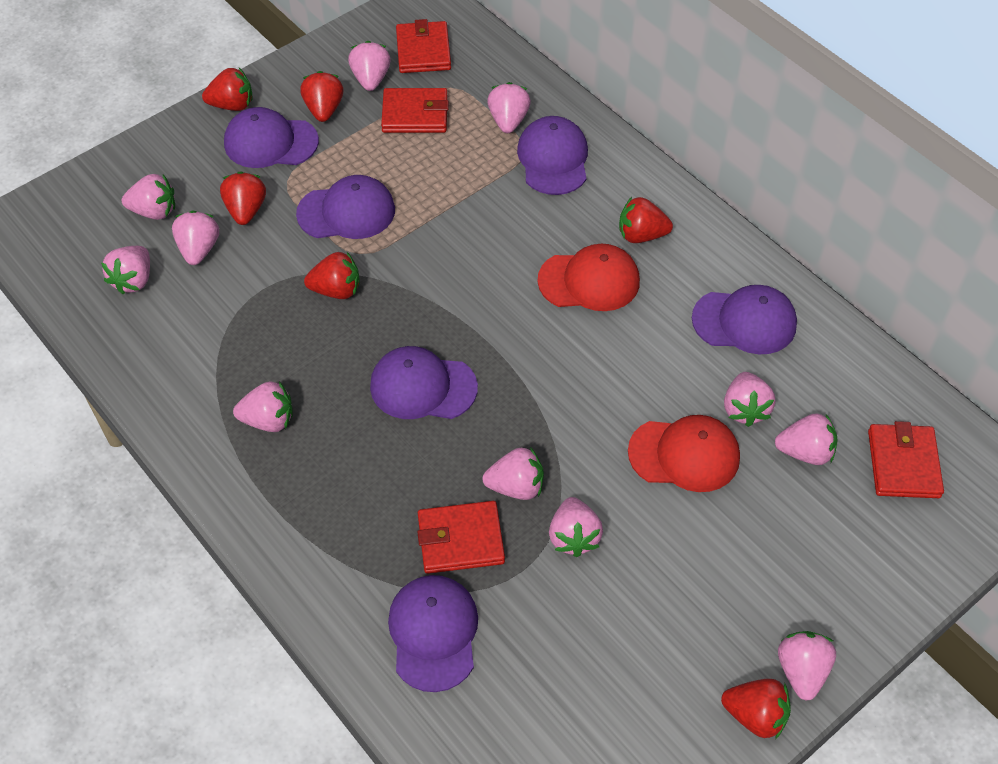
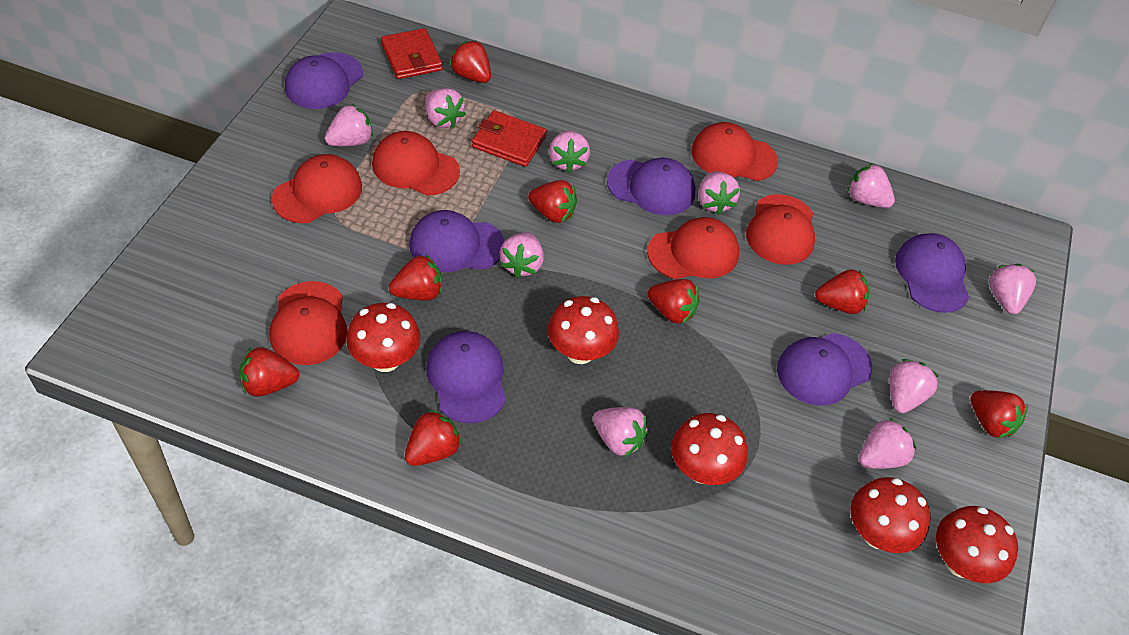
pink strawberry: [101,246,150,294] [122,174,175,220] [172,211,219,265] [233,381,293,432] [348,41,391,91] [483,447,544,500] [487,82,531,133] [549,497,603,557] [724,372,775,427] [775,413,838,465] [778,631,836,701] = 11 -> [325,104,373,146] [425,88,466,128] [500,232,544,278] [549,130,590,173] [593,407,648,457] [698,171,740,215] [847,163,895,208] [859,418,916,469] [890,359,939,413] [989,264,1036,314] = 10
red cap: [537,244,640,311] [628,415,740,492] = 2 -> [270,281,348,365] [272,154,362,223] [372,131,460,196] [647,217,739,279] [691,122,778,181] [746,194,815,265] = 6
red mushroom: none = 0 -> [346,303,420,372] [548,296,619,364] [671,413,748,485] [850,477,931,553] [936,506,1018,583] = 5
red strawberry: [202,68,253,111] [220,171,266,225] [300,71,344,122] [304,252,360,299] [619,197,673,243] [721,679,791,739] = 6 -> [239,347,299,397] [389,255,442,301] [405,409,462,466] [449,40,491,83] [528,180,577,223] [647,279,699,324] [815,269,869,314] [970,390,1028,438] = 8
red wallet: [381,88,449,133] [396,19,451,73] [417,501,505,574] [868,421,944,498] = 4 -> [381,28,443,79] [472,110,547,167] = 2

